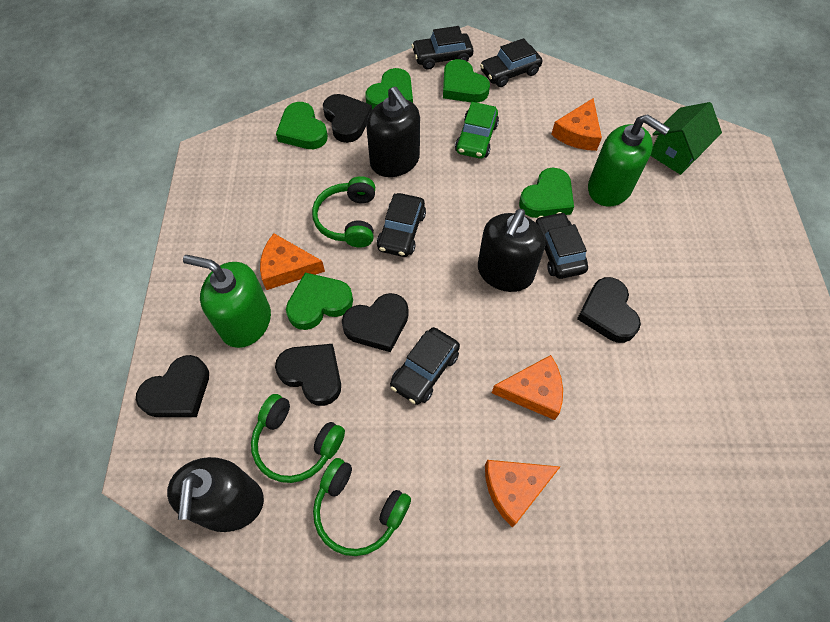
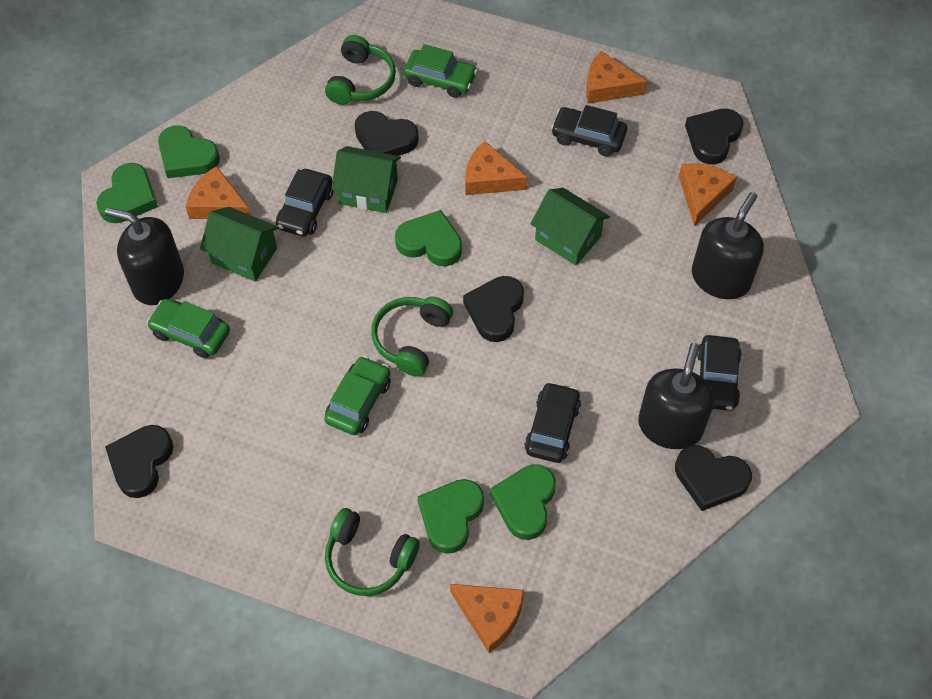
black car: [377,193,426,257] [390,327,460,405] [412,26,473,70] [480,38,542,87] [535,212,588,279] = 5 -> [276,169,333,236] [524,382,581,463] [551,105,627,156] [697,335,742,411] = 4
green car: [455,102,499,159] = 1 -> [147,299,230,358] [324,356,391,435] [403,44,478,98] = 3
green house: [651,102,722,175] = 1 -> [200,207,279,281] [332,146,401,213] [531,188,610,265] = 3
green soap dispenser: [183,255,271,348] [588,114,670,207] = 2 -> none = 0
orange cheese: [260,233,325,290] [485,460,560,527] [492,355,563,420] [551,98,602,151] = 4 -> [186,166,251,219] [450,584,524,653] [465,141,528,195] [586,51,647,104] [679,163,737,226] = 5

